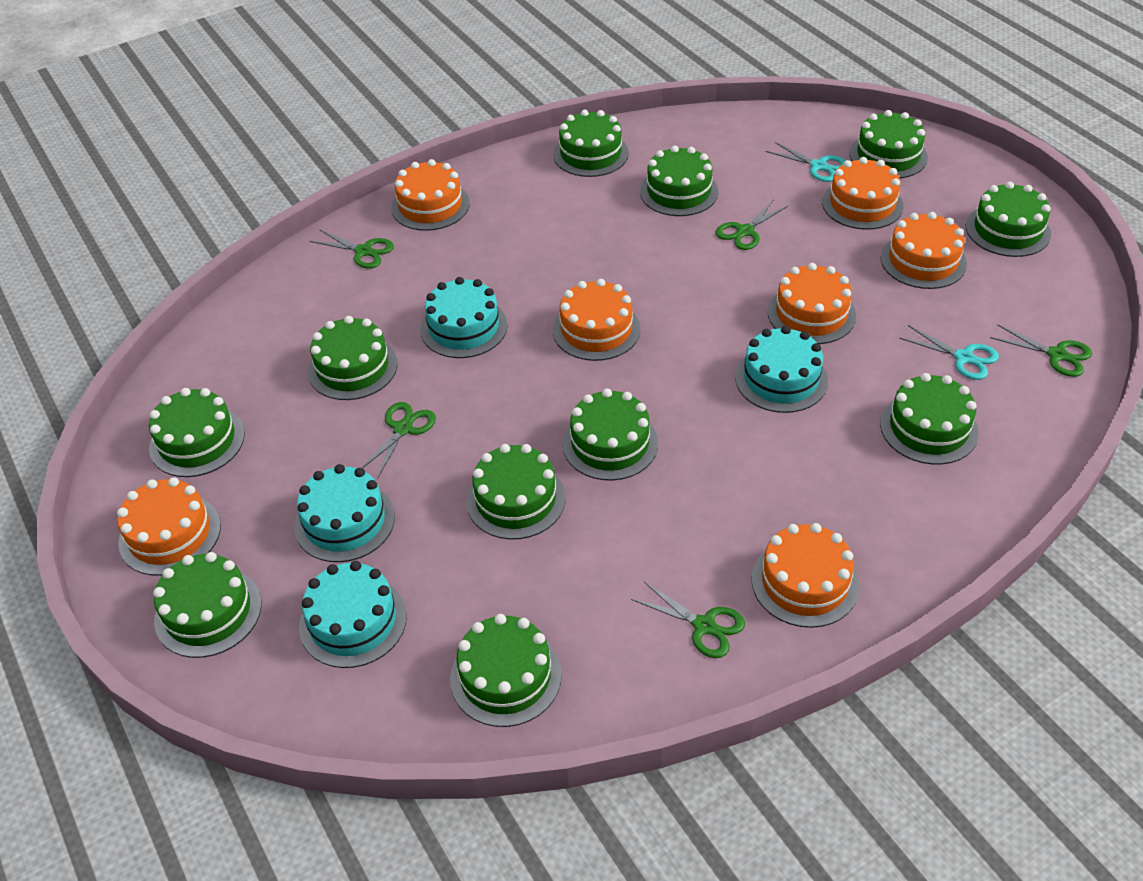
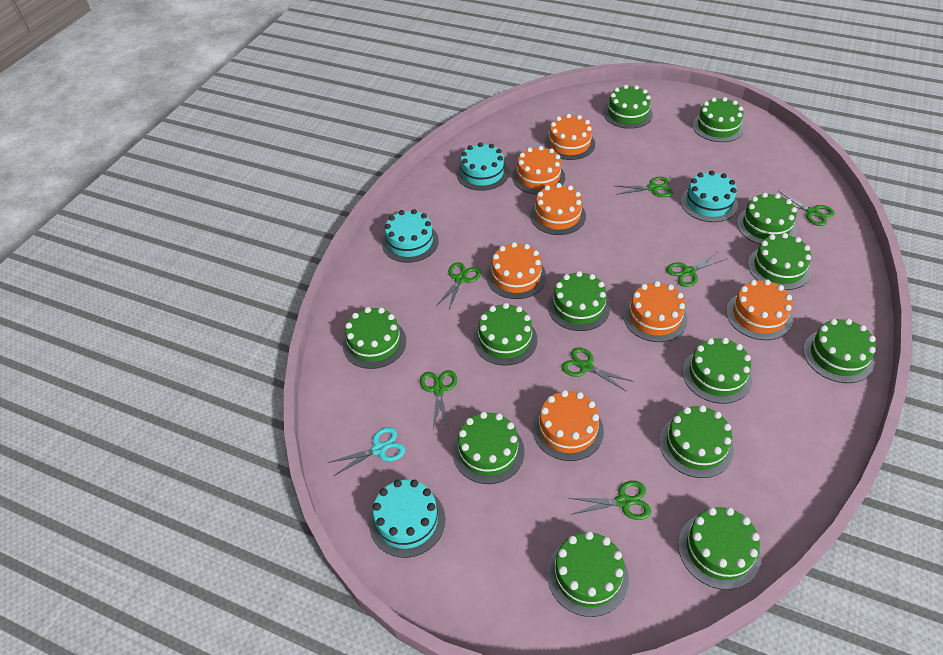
green cake: [149,388,245,477] [153,552,262,658] [308,316,397,400] [450,614,562,727] [466,444,565,540] [553,110,629,177] [562,389,658,481] [640,145,719,216] [850,110,928,179] [880,373,979,465] [966,182,1051,257] = 11 -> [343,307,406,369] [453,412,525,484] [473,303,538,366] [547,531,629,617] [548,271,610,331] [603,85,653,129] [659,405,734,478] [678,507,761,590] [682,338,752,404] [693,97,744,142] [737,192,797,244] [748,233,811,290] [803,319,876,383] = 13
green scissors: [310,230,394,269] [361,402,436,479] [631,582,745,658] [716,199,788,250] [990,324,1092,377] = 5 -> [420,370,457,430] [436,262,481,309] [562,347,634,392] [569,481,651,520] [616,177,673,197] [666,251,726,287] [779,191,835,226] = 7
turquoise scissors: [766,142,846,182] [899,325,999,380] = 2 -> [328,427,405,476] = 1

